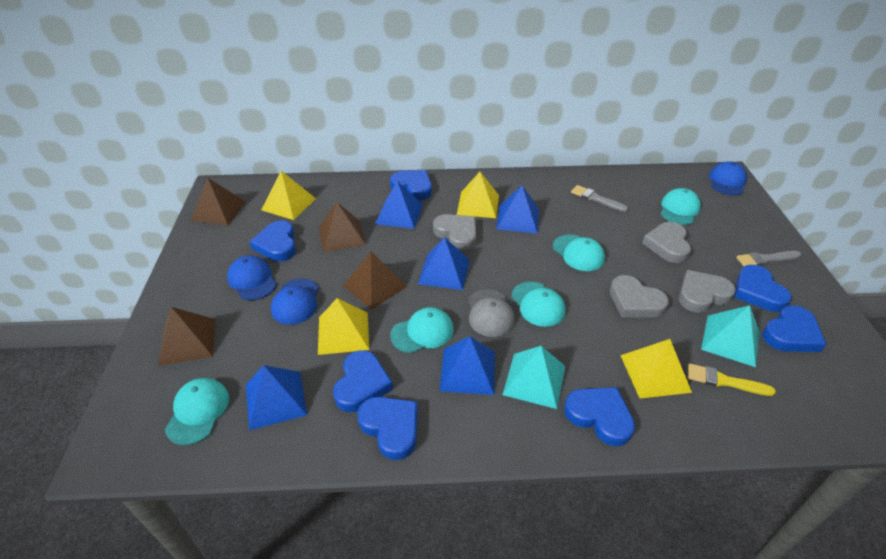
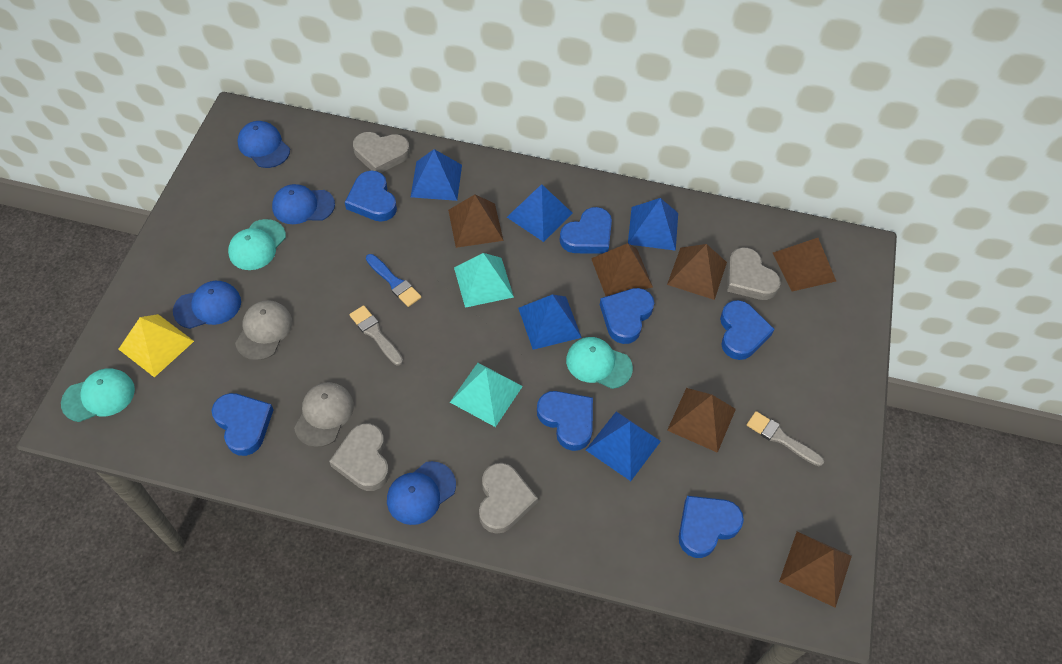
blue brush: none = 0 -> [366,254,421,307] = 1
blue cap: [227,255,277,300] [271,279,319,325] [709,161,747,195] = 3 -> [173,281,241,329] [238,121,290,168] [272,184,335,224] [387,461,456,525] = 4
brown pyramid: [158,307,216,366] [191,177,245,225] [319,202,366,253] [343,252,407,310] = 4 -> [448,194,504,248] [591,243,653,296] [667,244,727,300] [667,388,736,453] [773,238,836,291] [779,532,852,608] = 6
grey cap: [468,289,515,337] = 1 -> [235,300,292,360] [294,382,354,447] = 2
turquoise cap: [165,378,229,445] [390,307,454,353] [512,282,565,327] [553,235,605,271] [661,188,701,225] = 5 -> [61,368,135,422] [228,219,286,270] [566,337,633,389] = 3
yellow brush: [688,363,776,396] = 1 -> none = 0
yellow pyramid: [261,171,316,220] [318,298,369,355] [457,172,499,218] [620,339,692,398] = 4 -> [119,314,194,377] = 1

